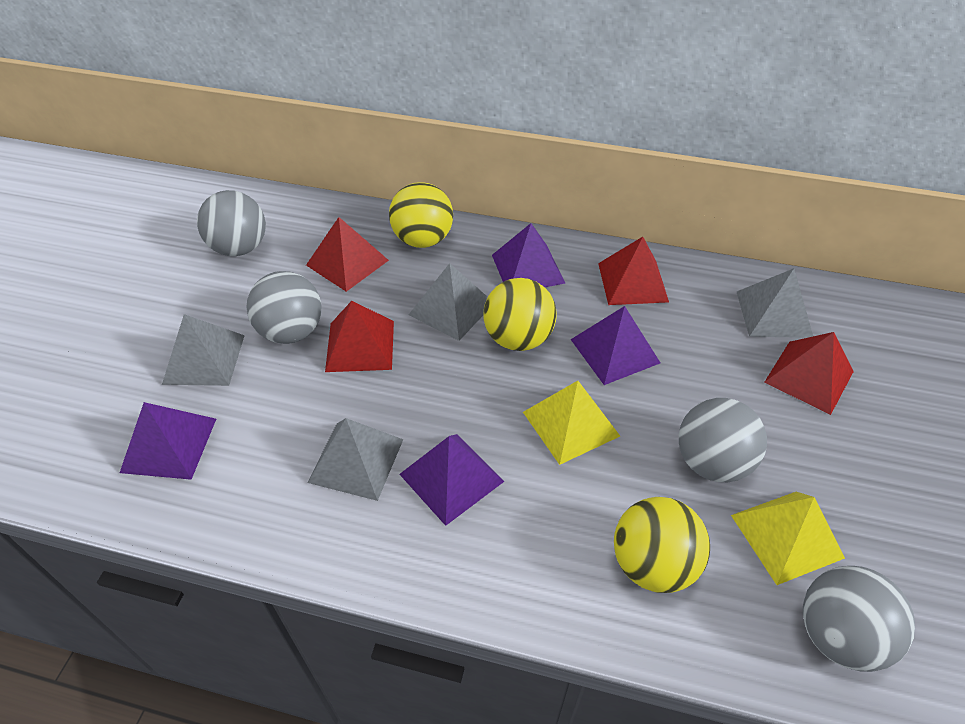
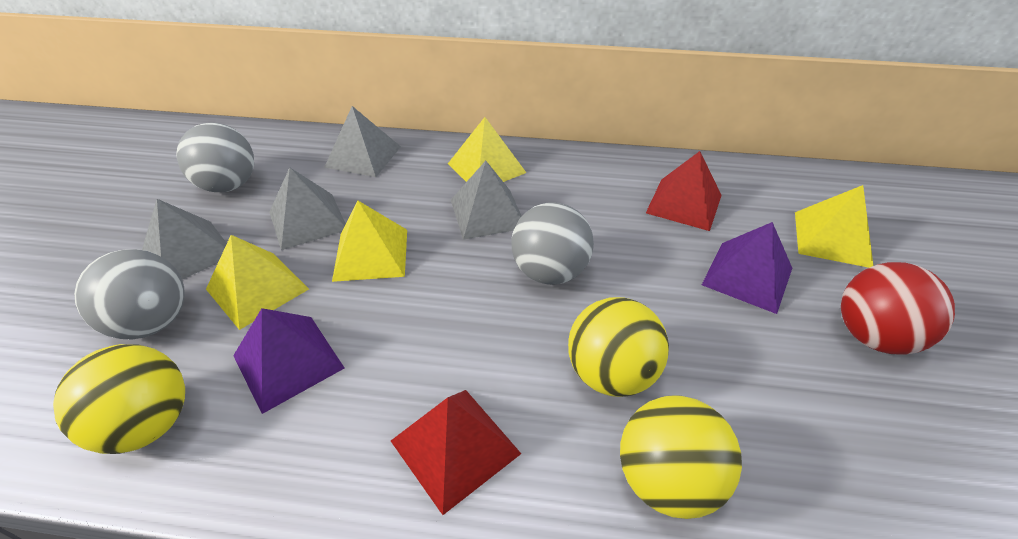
grey ball: [197,190,266,256] [247,271,322,344] [679,398,767,482] [803,566,915,672] = 4 -> [74,249,185,339] [176,123,254,192] [511,202,594,285] = 3
purple pyramid: [120,402,216,480] [399,434,504,526] [492,223,565,287] [570,306,660,385] = 4 -> [233,308,344,414] [702,222,792,314] = 2
red ball: none = 0 -> [841,262,955,355] = 1
red pyramid: [306,217,389,292] [325,301,394,372] [598,237,669,305] [764,332,854,415] = 4 -> [391,390,521,515] [646,151,722,231] = 2
yellow pyramid: [523,381,620,465] [731,492,845,585] = 2 -> [206,235,309,330] [332,201,407,282] [448,117,526,182] [795,185,873,268] = 4

